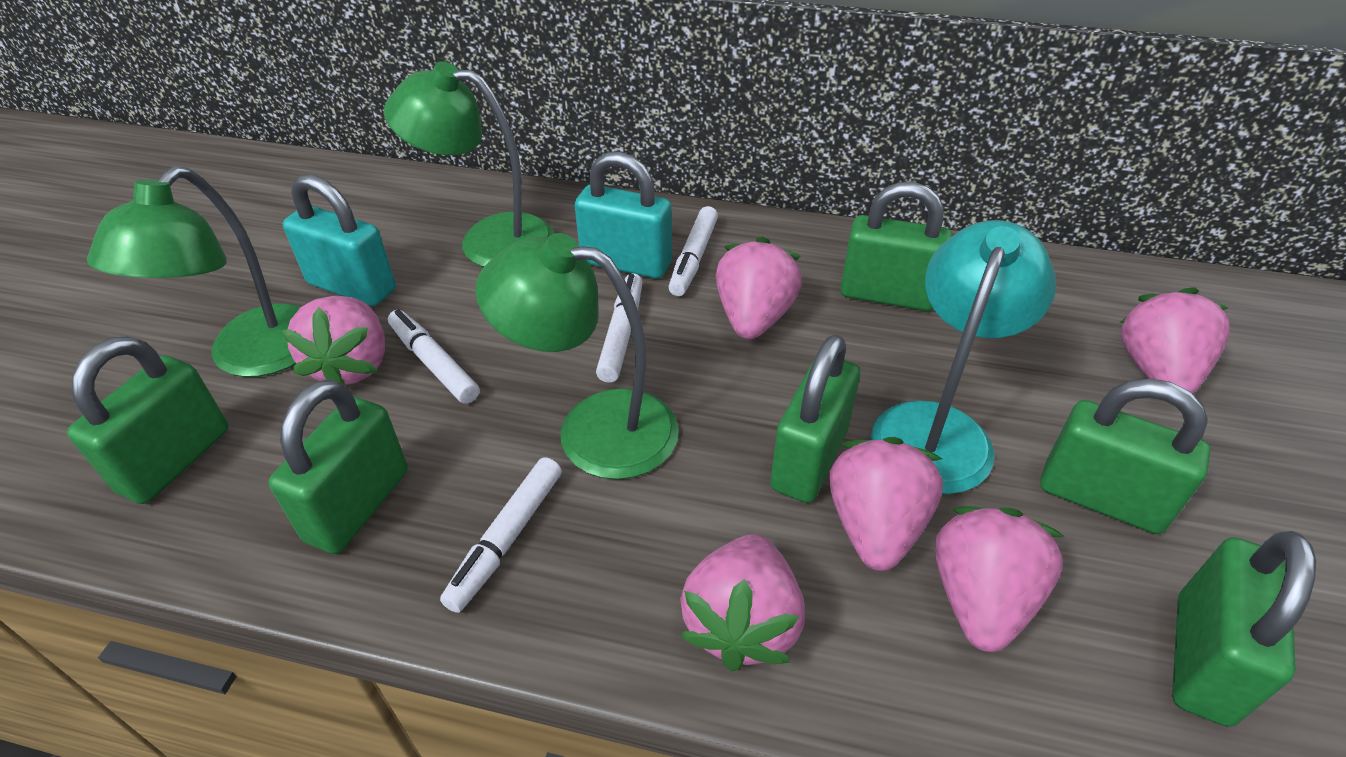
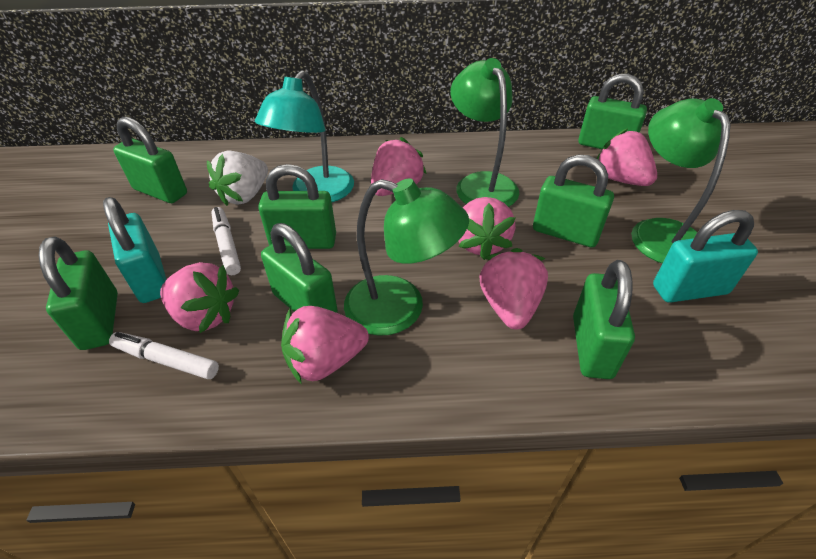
green padlock: [67,336,229,504] [268,379,408,554] [770,334,860,503] [840,182,953,311] [1040,378,1211,534] [1172,531,1316,727] = 6 -> [38,236,118,350] [113,117,187,203] [258,164,336,249] [261,223,338,313] [533,155,614,248] [573,260,635,379] [578,74,647,149] = 7
white marker: [388,309,480,404] [440,457,562,613] [596,273,643,383] [669,206,718,296] = 4 -> [109,332,219,379] [211,207,241,275] = 2
white strawberry: none = 0 -> [207,151,268,206] = 1

